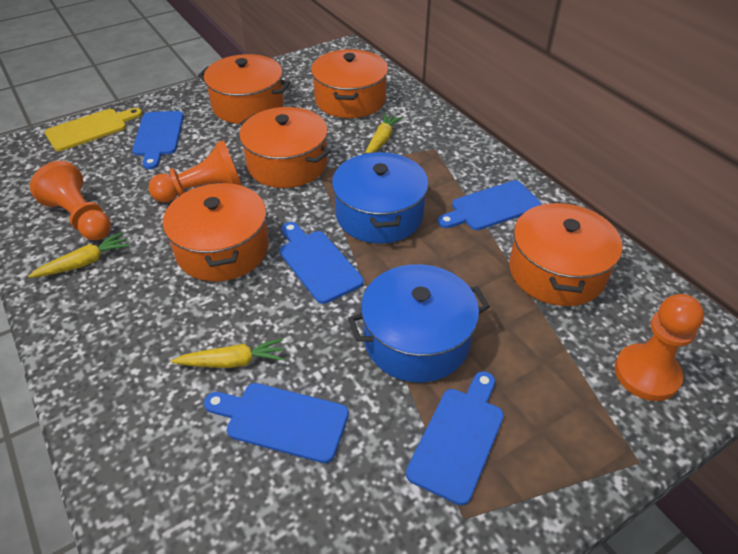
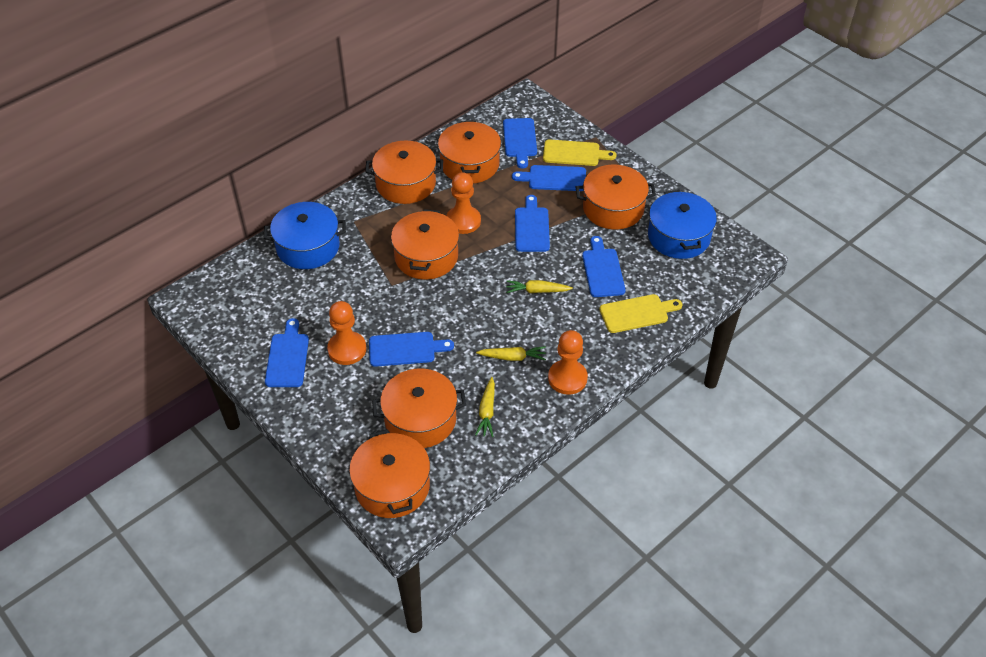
blue cutting board: [132,111,184,169] [204,383,349,463] [279,222,363,304] [406,371,504,506] [437,180,542,230] = 5 -> [265,318,309,387] [369,332,454,367] [503,118,537,169] [512,165,586,191] [515,195,550,252] [582,236,626,297] = 6
orange pot: [163,182,269,281] [198,54,291,124] [239,107,331,188] [311,49,388,118] [509,201,622,306] = 5 -> [349,429,430,518] [365,141,443,204] [372,368,466,448] [391,209,459,280] [438,121,501,184] [576,164,656,230] = 6
yellow cutting board: [45,108,142,151] = 1 -> [543,139,617,166] [599,294,682,333] = 2

